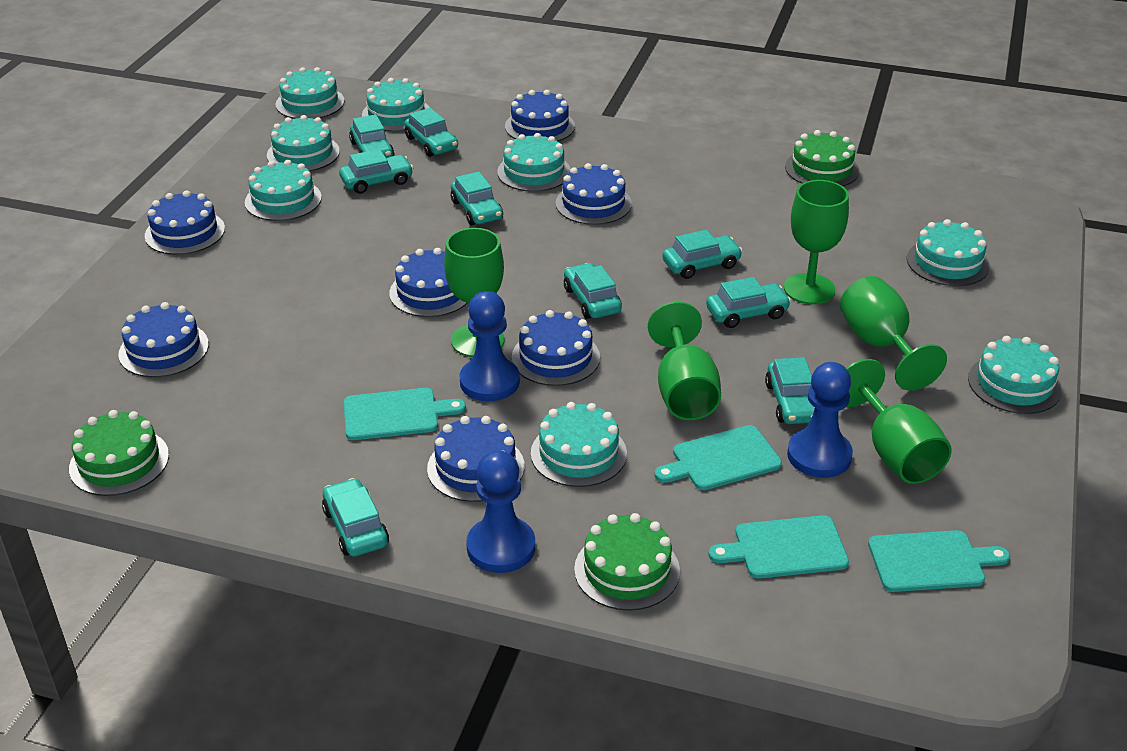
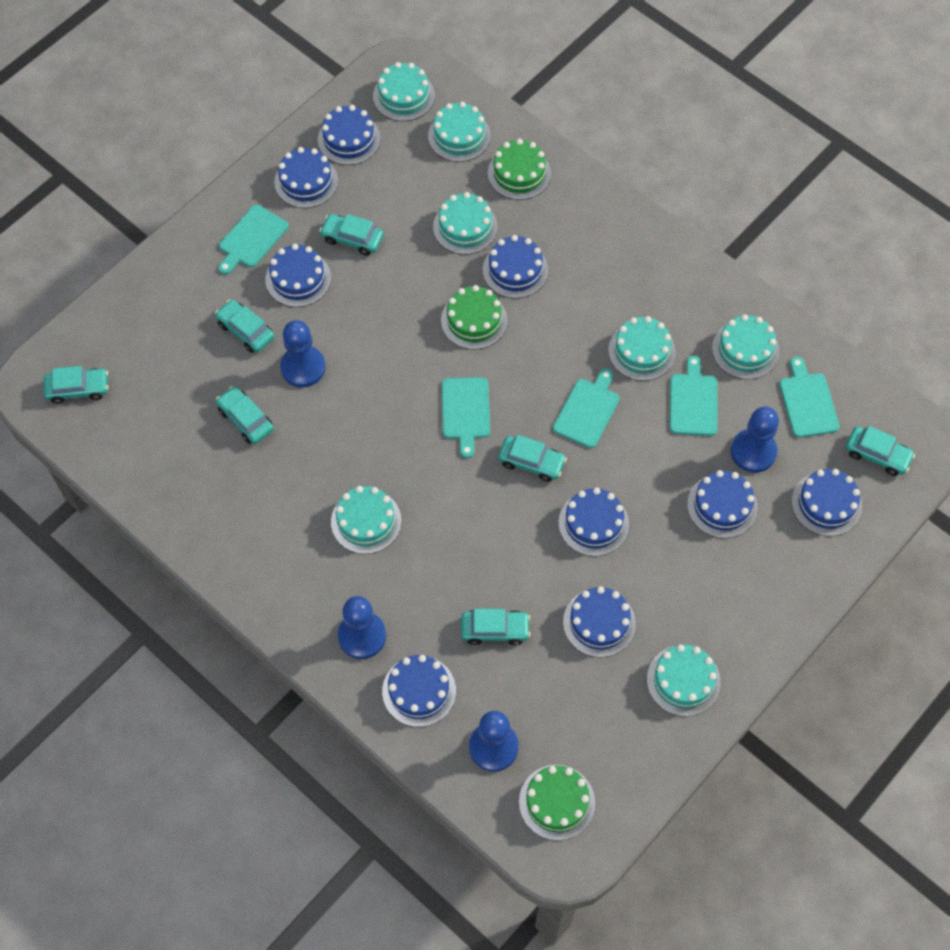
blue cake: [118,302,209,377] [145,190,225,255] [389,248,467,317] [427,416,525,502] [505,90,575,141] [512,310,600,386] [555,163,632,225] = 7 -> [265,244,331,307] [274,147,338,208] [318,105,380,165] [382,655,456,727] [483,235,548,298] [559,488,629,556] [563,586,636,657] [687,470,758,538] [792,469,862,536] = 9
blue pawn: [460,291,520,401] [466,450,535,573] [787,362,853,478] = 3 -> [280,320,326,387] [338,596,386,659] [469,711,519,772] [731,407,779,473] = 4
green goblet: [444,228,505,357] [648,302,721,420] [784,180,849,304] [840,276,947,391] [846,359,952,484] = 5 -> none = 0
turquoise cake: [245,160,322,221] [267,115,340,171] [276,67,345,119] [362,78,430,131] [497,133,571,192] [531,402,627,487] [907,219,990,286] [968,336,1062,414] = 8 -> [331,486,401,554] [373,62,435,121] [428,102,491,162] [433,192,498,255] [608,316,675,381] [647,644,721,716] [712,314,779,379] = 7
turquoise car: [322,478,389,557] [339,149,413,194] [349,115,394,158] [404,108,458,157] [451,172,503,225] [564,263,622,319] [662,230,743,279] [706,277,791,328] [765,357,815,424] = 9 -> [43,366,109,404] [215,300,275,353] [216,386,274,444] [320,214,384,256] [461,609,531,645] [498,435,567,482] [846,426,915,476] = 7
turquoise cutting board: [344,388,466,440] [654,425,782,490] [709,515,849,579] [868,530,1010,592] = 4 -> [218,205,289,274] [442,377,490,458] [553,368,620,448] [670,356,717,436] [779,357,840,438] = 5

